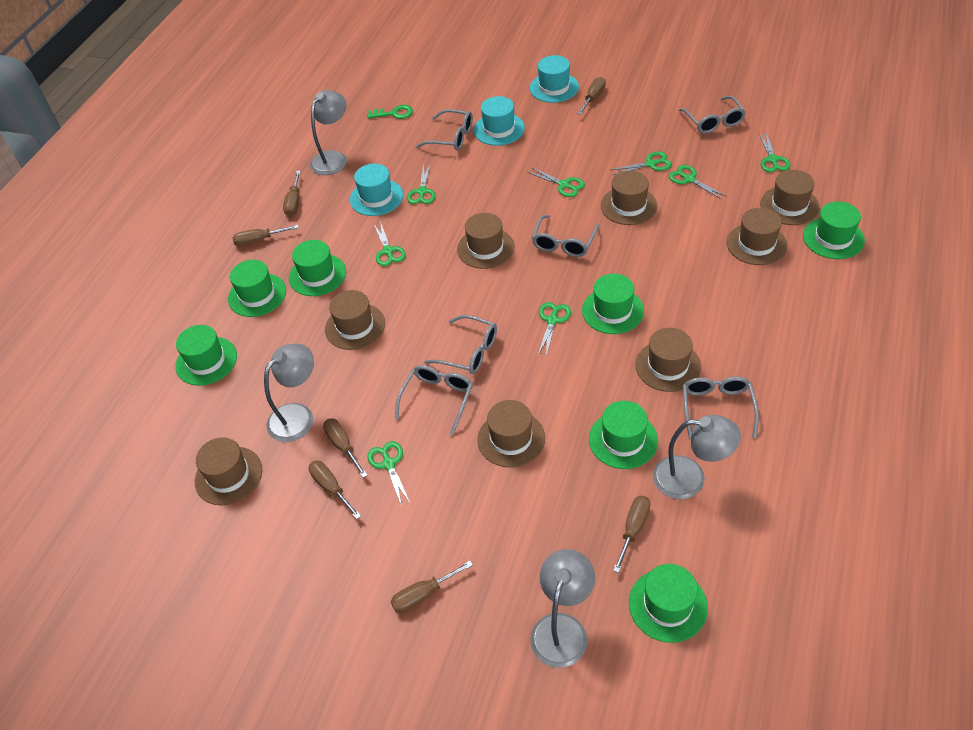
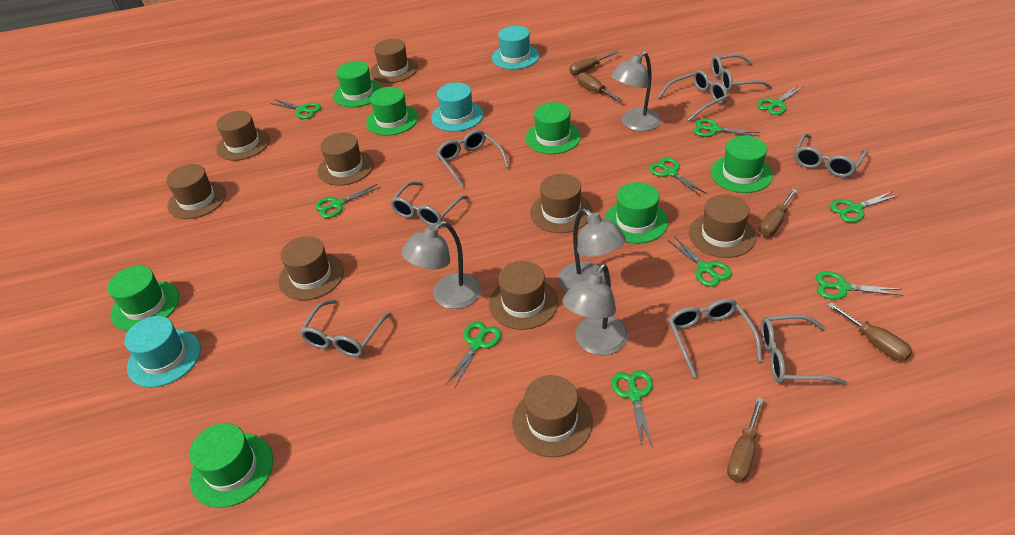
brown hat: [195,437,262,505] [325,290,385,350] [457,213,514,269] [477,400,545,468] [601,171,657,225] [635,328,701,392] [727,208,787,265] [760,170,819,225] = 8 -> [166,164,226,219] [216,111,270,161] [278,236,344,300] [318,132,374,186] [370,39,418,83] [489,261,558,330] [512,375,593,457] [530,174,592,233] [689,194,756,258] = 9
brown screwdriver: [232,225,299,247] [283,171,301,216] [309,461,361,519] [323,418,367,478] [390,561,473,613] [577,77,606,115] [613,496,650,573] = 7 -> [569,51,619,75] [577,72,622,102] [727,397,763,482] [759,189,797,236] [827,302,912,361] = 5
green key: [367,105,413,119] = 1 -> none = 0
green scissors: [367,441,410,506] [374,221,406,266] [407,164,436,204] [527,167,585,197] [538,302,571,356] [611,152,672,175] [669,165,725,200] [759,133,791,172] = 8 -> [270,99,321,119] [315,184,380,218] [446,322,501,387] [611,370,653,447] [649,157,707,196] [667,236,732,287] [694,118,760,137] [757,85,803,115] [816,271,904,299] [830,191,899,222] = 10
grey glasses: [395,365,473,435] [416,109,473,150] [424,315,497,374] [532,215,599,257] [679,96,746,134] [683,376,759,440] = 6 -> [300,300,392,357] [390,181,468,226] [436,130,509,187] [658,70,728,121] [669,298,762,378] [711,54,772,92] [761,314,847,385] [794,133,868,177] = 8

